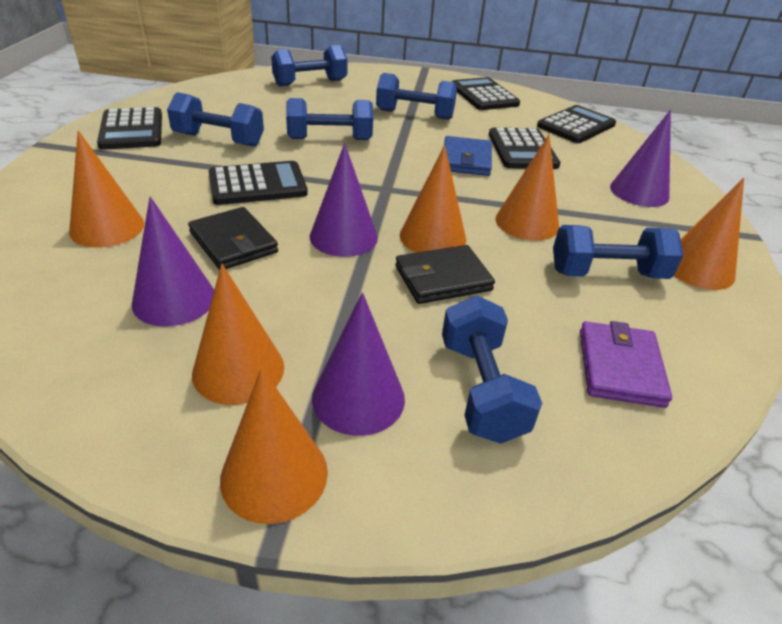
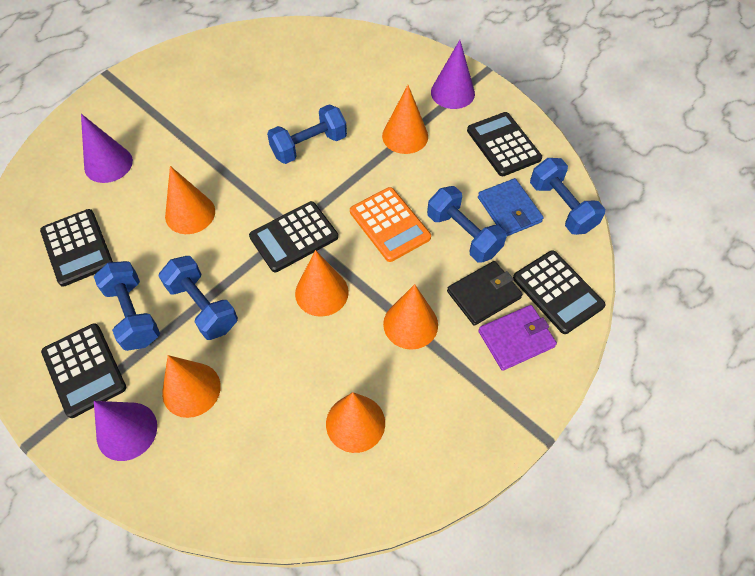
black wallet: [188,207,278,270] [395,245,495,304] = 2 -> [447,261,523,326] = 1
blue dumbbell: [167,92,264,147] [271,45,348,86] [286,98,373,140] [376,73,457,120] [442,296,542,444] [553,225,683,279] = 6 -> [94,261,160,351] [158,256,238,340] [267,104,347,164] [427,186,507,263] [530,158,605,235] = 5
orange calculator: none = 0 -> [350,187,431,262] = 1
purple cone: [132,196,214,327] [310,143,378,257] [312,292,405,436] [610,110,671,207] = 4 -> [81,114,133,183] [94,401,157,461] [431,40,475,109] = 3

